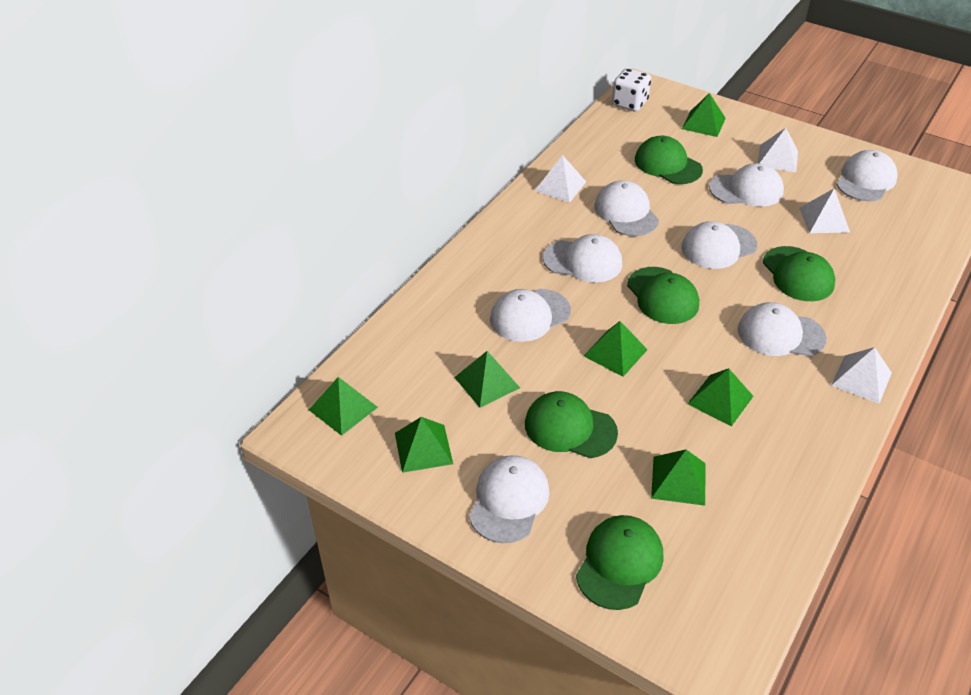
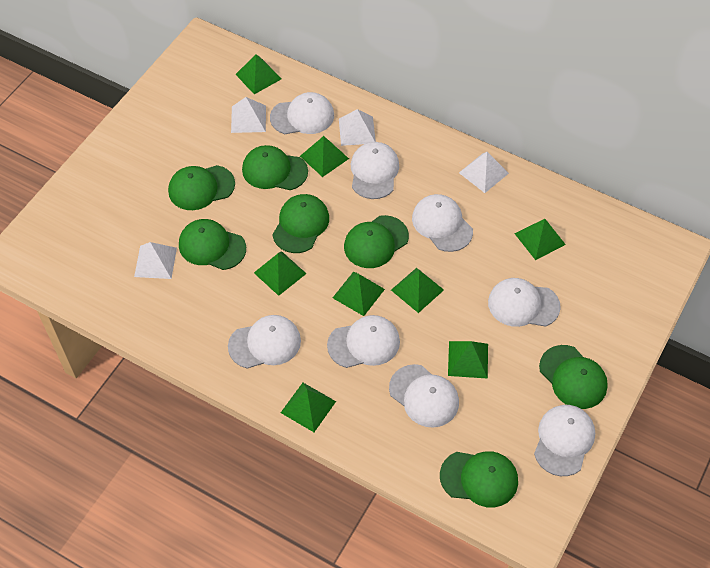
green cap: [525,391,618,458] [576,515,663,610] [627,267,699,324] [635,136,703,184] [763,246,835,301] = 5 -> [168,165,235,210] [179,219,246,270] [242,145,308,190] [272,194,329,253] [344,215,409,268] [440,451,518,508] [539,345,608,409] = 7
green pyramid: [309,377,378,436] [395,417,453,473] [454,351,520,408] [584,321,648,377] [651,449,706,506] [682,93,726,137] [687,368,754,427] = 7 -> [235,54,281,94] [254,251,307,296] [281,383,336,432] [300,136,349,177] [333,271,385,316] [391,268,444,313] [448,341,488,379] [515,219,566,260] = 8
white dice: [612,68,651,112] = 1 -> none = 0

